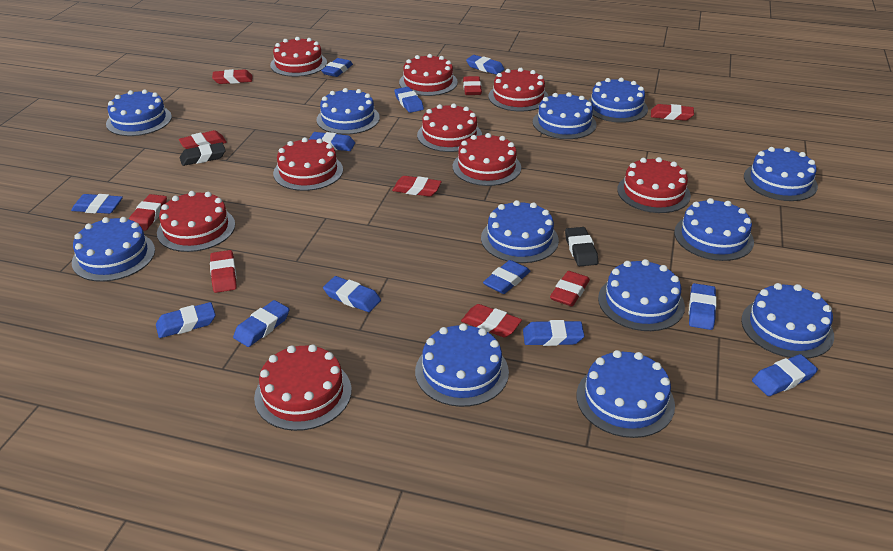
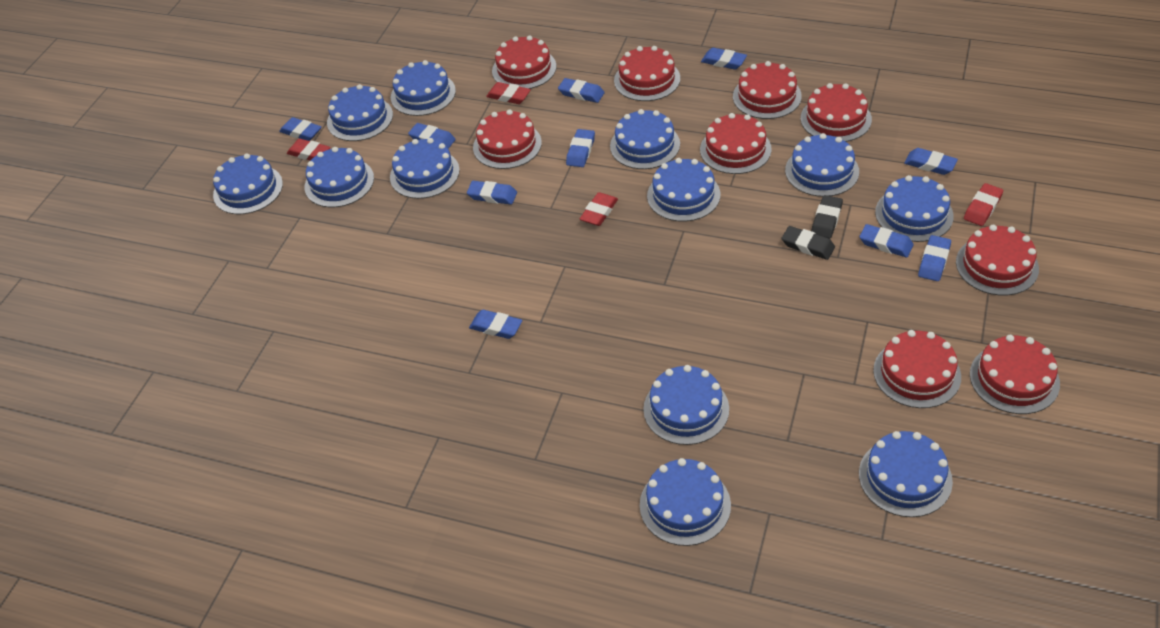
blue eraser: [71,194,123,214] [156,302,216,338] [233,300,289,347] [309,132,355,151] [321,58,353,77] [323,276,381,312] [394,87,424,113] [466,55,504,75] [483,260,530,294] [523,320,584,346] [689,283,717,330] [752,354,818,396] = 12 -> [279,117,322,141] [408,123,456,149] [467,181,517,204] [469,310,522,339] [558,78,605,103] [566,129,595,167] [701,48,747,70] [859,224,914,258] [904,148,958,175] [918,235,951,281] = 10
red eraser: [129,194,167,231] [179,130,227,149] [210,250,237,293] [212,69,252,84] [392,176,442,197] [461,304,522,337] [463,76,482,95] [550,271,590,306] [651,104,694,121] = 9 -> [287,139,331,161] [486,82,531,104] [580,192,618,226] [964,183,1003,226] = 4

